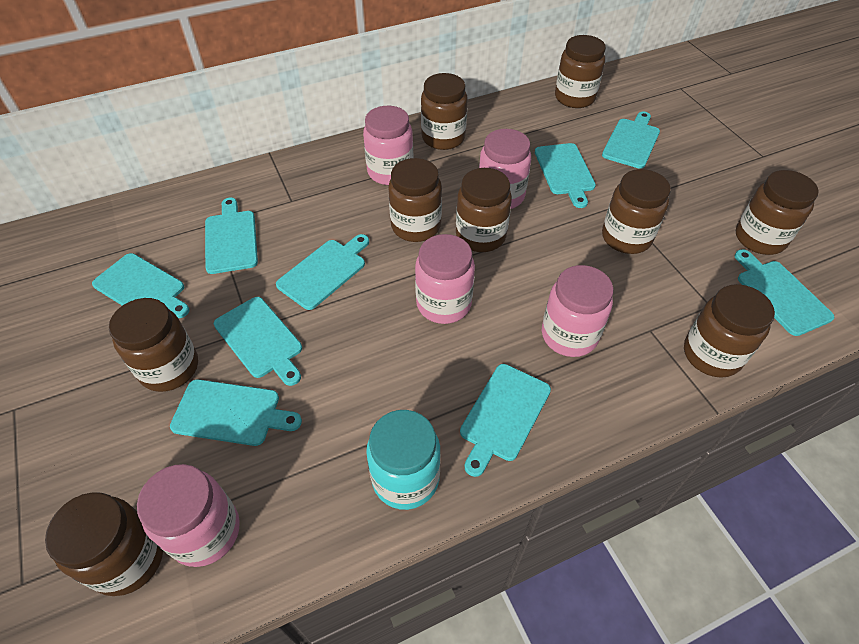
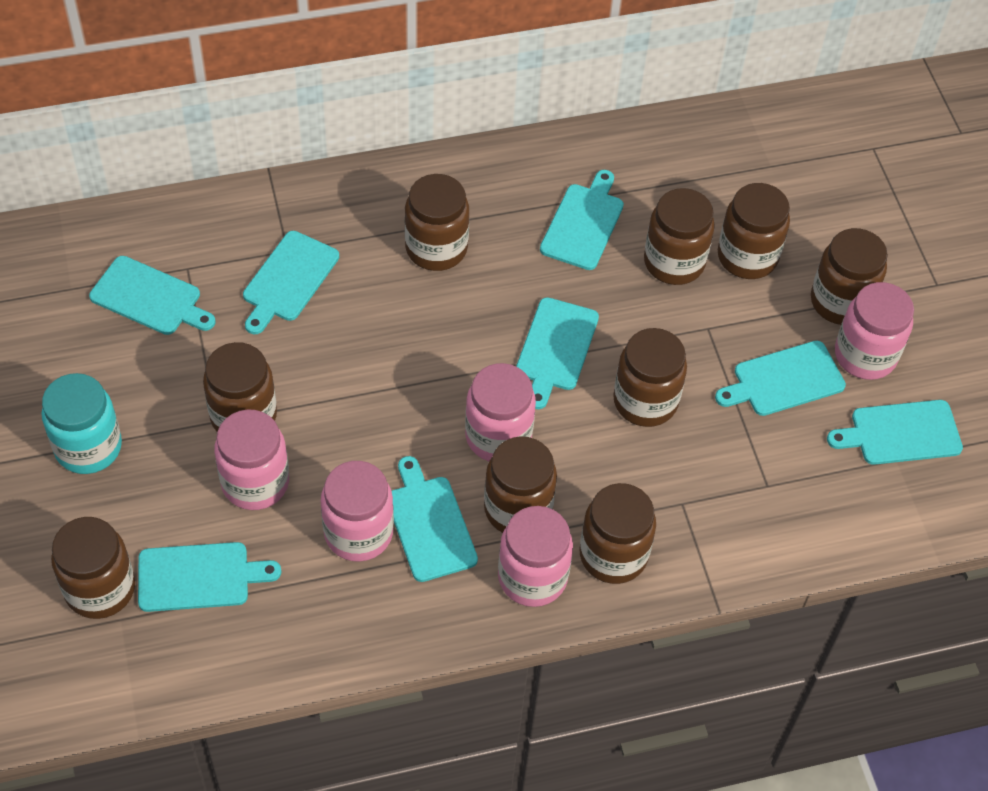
turquoise cutting board: [92,253,189,318] [170,379,302,446] [205,198,258,274] [214,297,302,386] [276,234,369,310] [460,364,551,477] [535,143,596,208] [602,111,660,169] [735,249,834,336] = 9 -> [89,256,216,335] [138,542,281,612] [243,231,339,334] [392,456,478,582] [516,297,599,409] [540,170,624,270] [715,341,846,416] [827,400,963,465] = 8

